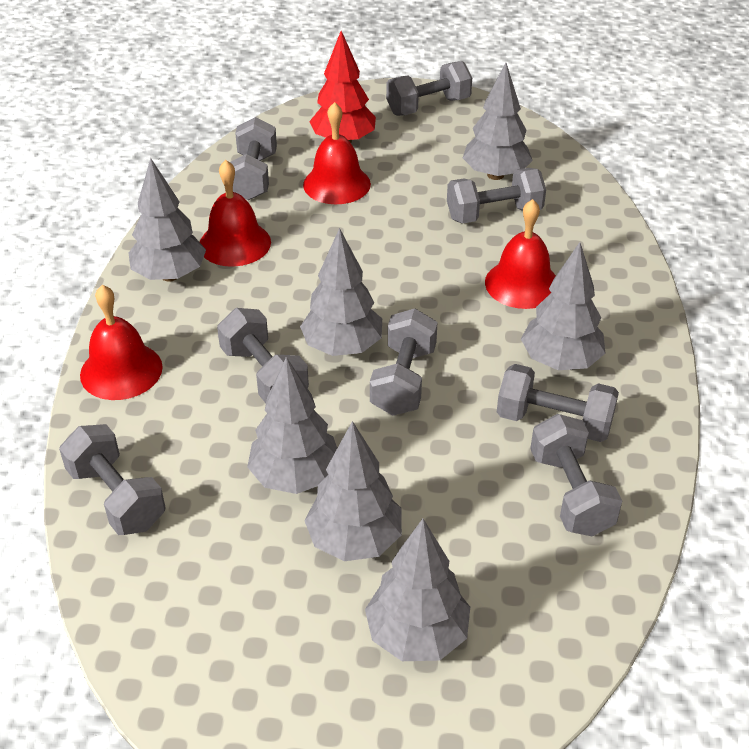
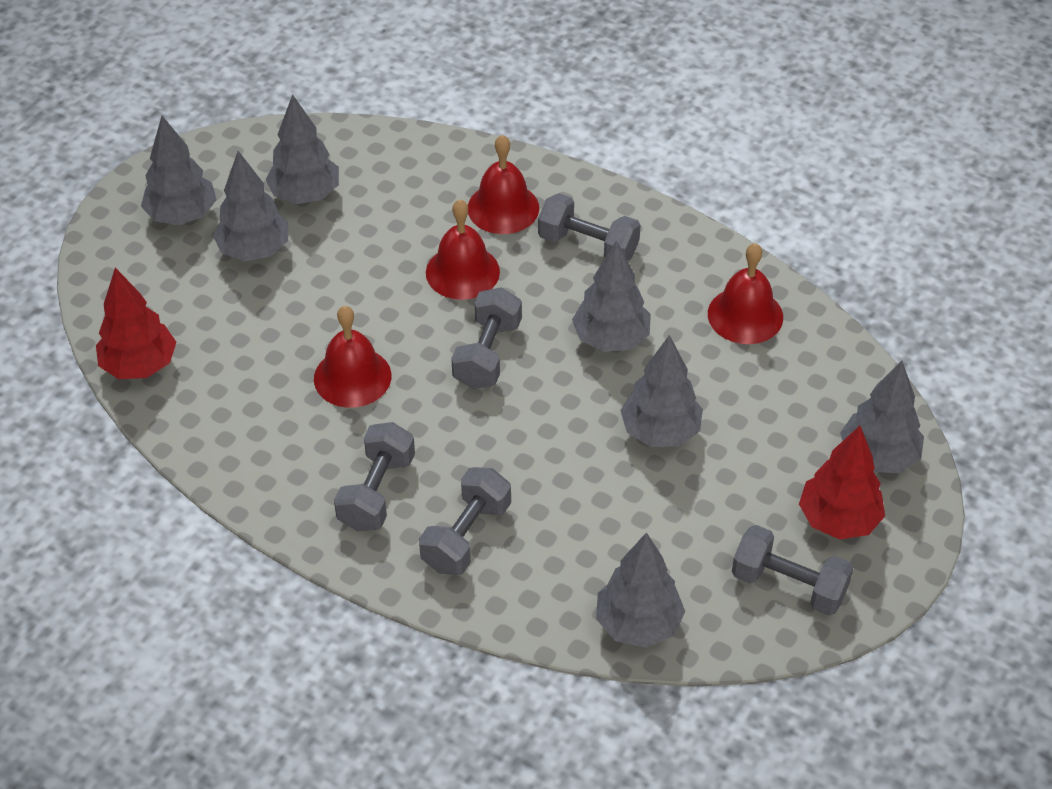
grey dumbbell: [59,424,166,535] [217,308,309,403] [230,117,277,200] [370,308,438,416] [386,61,472,116] [447,168,546,223] [497,364,619,442] [530,414,622,536] = 8 -> [334,422,415,532] [419,467,511,575] [451,287,522,389] [538,193,641,261] [732,525,853,616] = 5
red tree: [309,31,376,143] = 1 -> [96,268,176,379] [799,426,885,540] = 2

